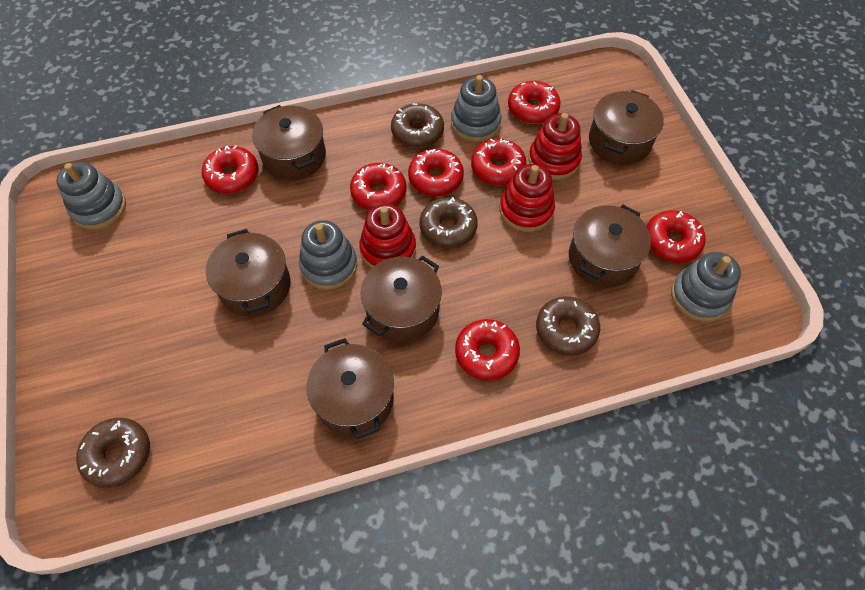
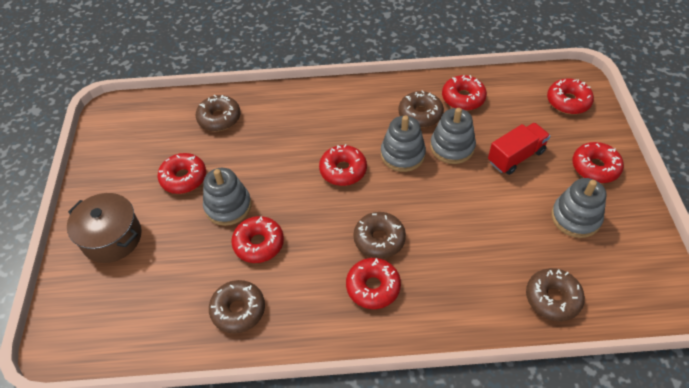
brown donut: [76,418,150,488] [391,103,444,148] [419,197,478,248] [536,296,600,356] = 4 -> [196,95,240,131] [209,280,265,334] [354,212,406,259] [399,90,444,128] [526,268,585,321] = 5
brown pot: [206,229,291,317] [252,105,326,180] [307,338,394,439] [361,256,442,342] [569,205,651,288] [589,90,664,165] = 6 -> [67,193,142,263] = 1
red stacking toy: [359,204,416,268] [500,164,555,232] [528,113,582,180] = 3 -> none = 0
red truck: none = 0 -> [488,123,550,175] = 1

